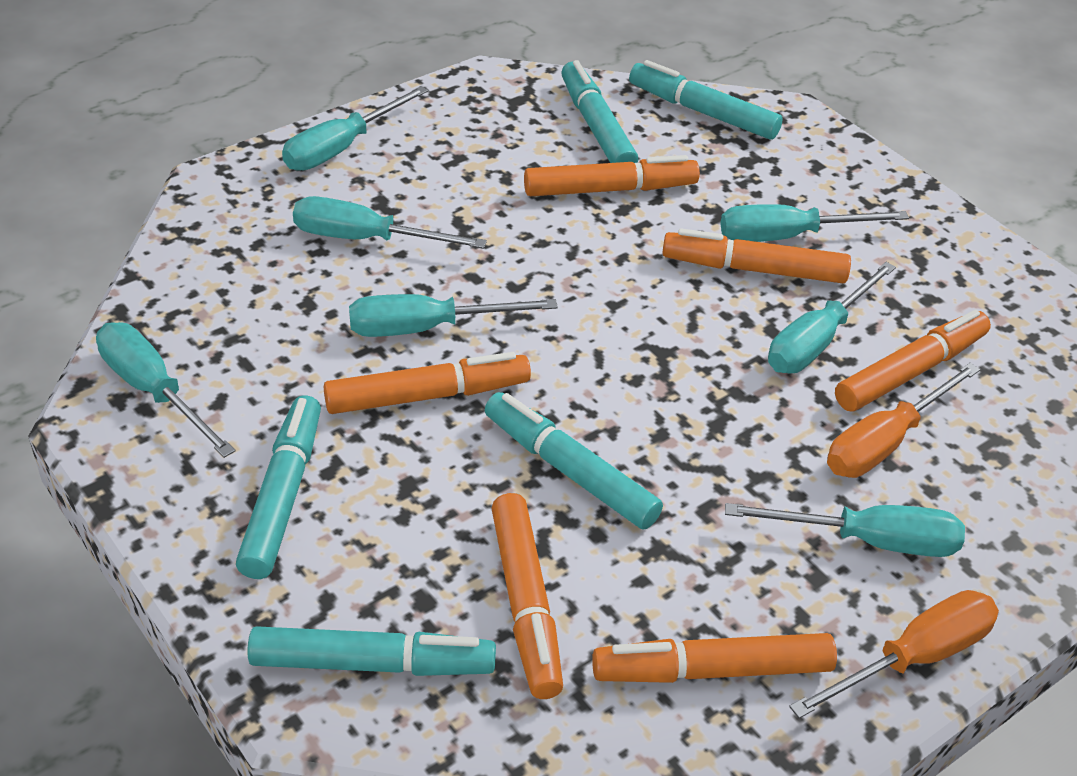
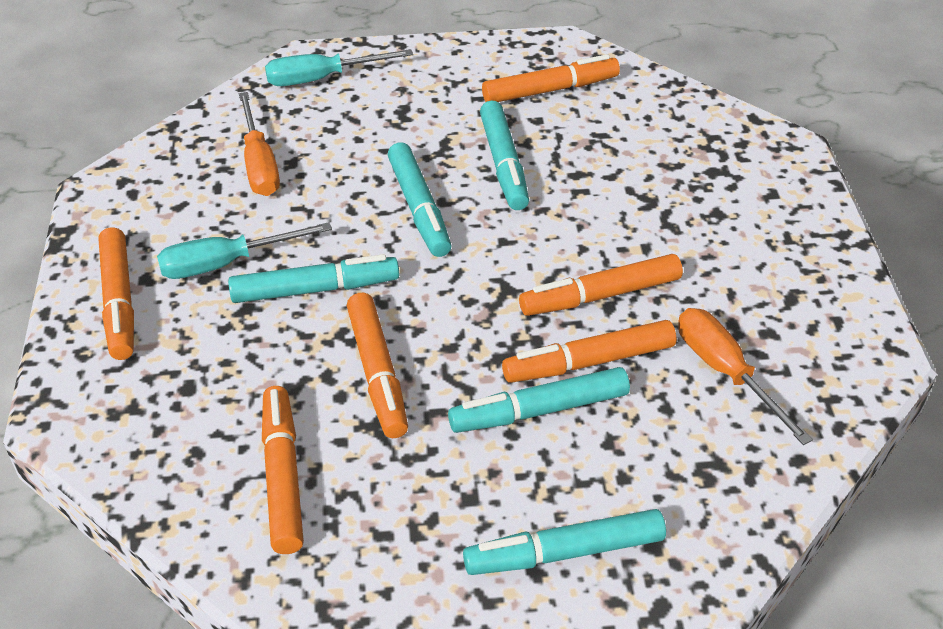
turquoise screwdriver: [96,322,236,458] [282,86,428,171] [293,196,487,249] [349,294,558,337] [720,204,909,242] [725,503,965,557] [768,262,896,374] = 7 -> [157,222,332,279] [265,49,413,86] = 2

